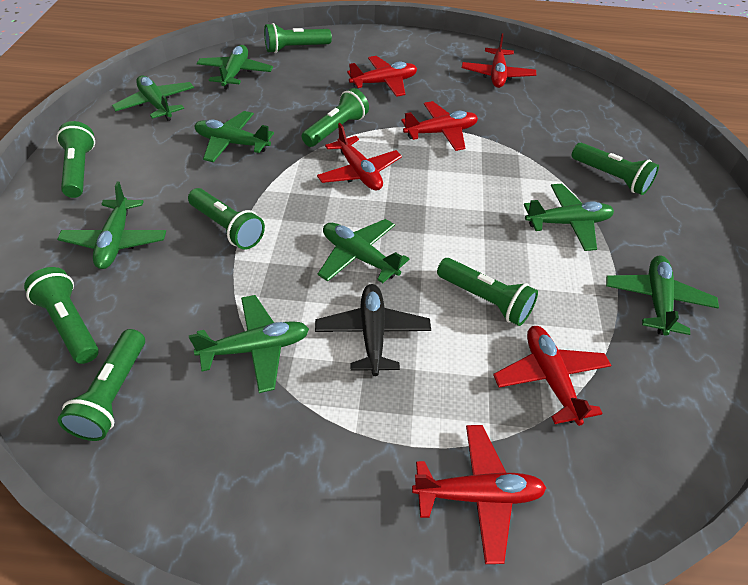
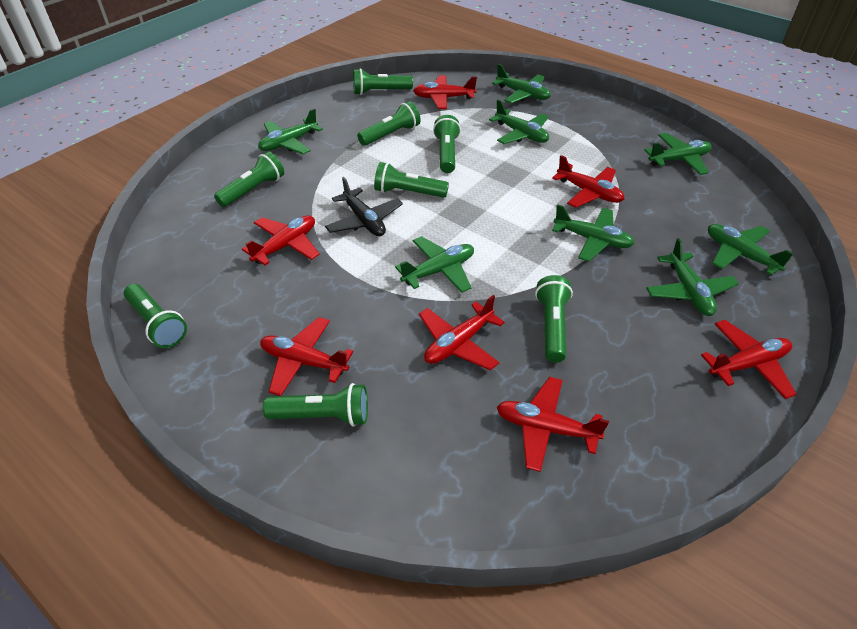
red plane: [317,123,402,191] [347,56,417,97] [401,101,478,151] [412,425,546,564] [462,33,536,88] [493,326,611,426] = 6 -> [242,215,320,265] [260,317,353,396] [413,75,477,109] [419,295,505,370] [497,377,609,472] [552,155,624,208] [701,320,797,399] = 7

